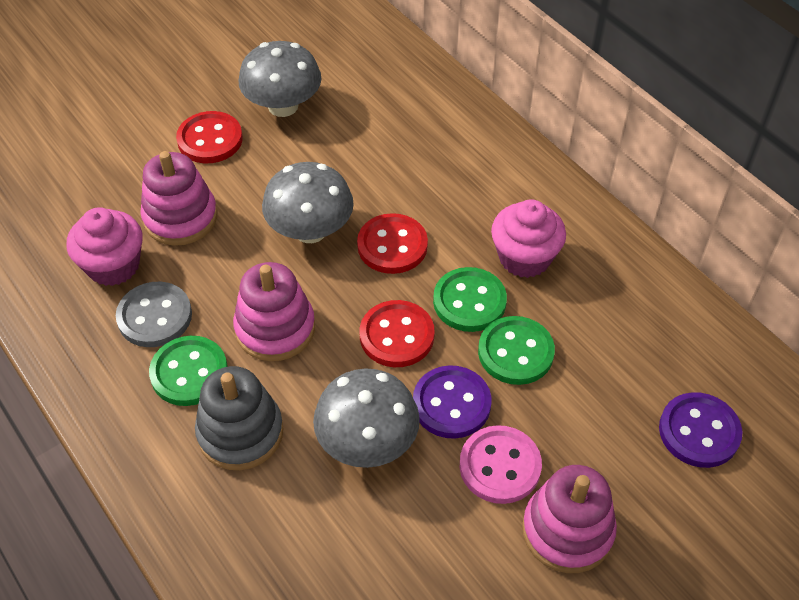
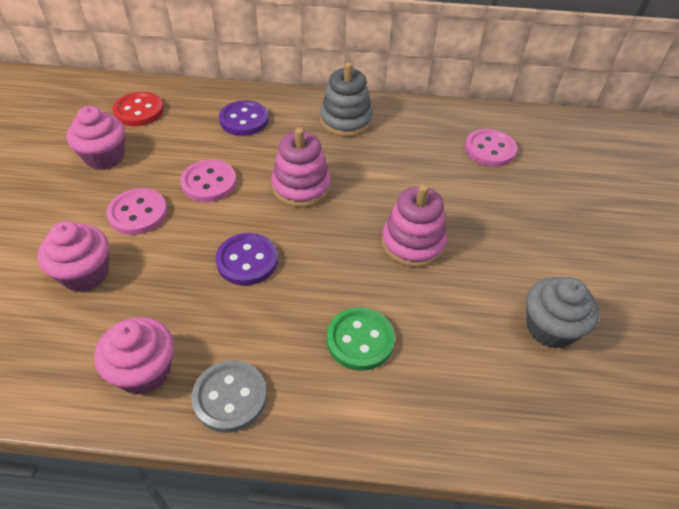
green button: [149,336,228,406] [433,267,507,332] [478,316,555,385] = 3 -> [327,307,395,371] = 1
grey cupcake: none = 0 -> [526,277,600,349] = 1
grey mushroom: [239,41,321,117] [262,162,354,243] [313,369,420,468] = 3 -> none = 0
pink button: [460,425,542,504] = 1 -> [106,188,167,235] [180,160,237,202] [465,129,517,167] = 3
pink cupcake: [66,207,142,286] [491,199,566,278] = 2 -> [37,221,109,292] [66,106,125,170] [94,317,174,395] = 3
pink stacking toy: [140,151,217,246] [233,262,315,361] [522,465,617,573] = 3 -> [271,127,331,208] [382,184,447,268] = 2
red button: [176,111,243,163] [357,213,428,274] [360,300,435,367] = 3 -> [113,92,164,126] = 1

